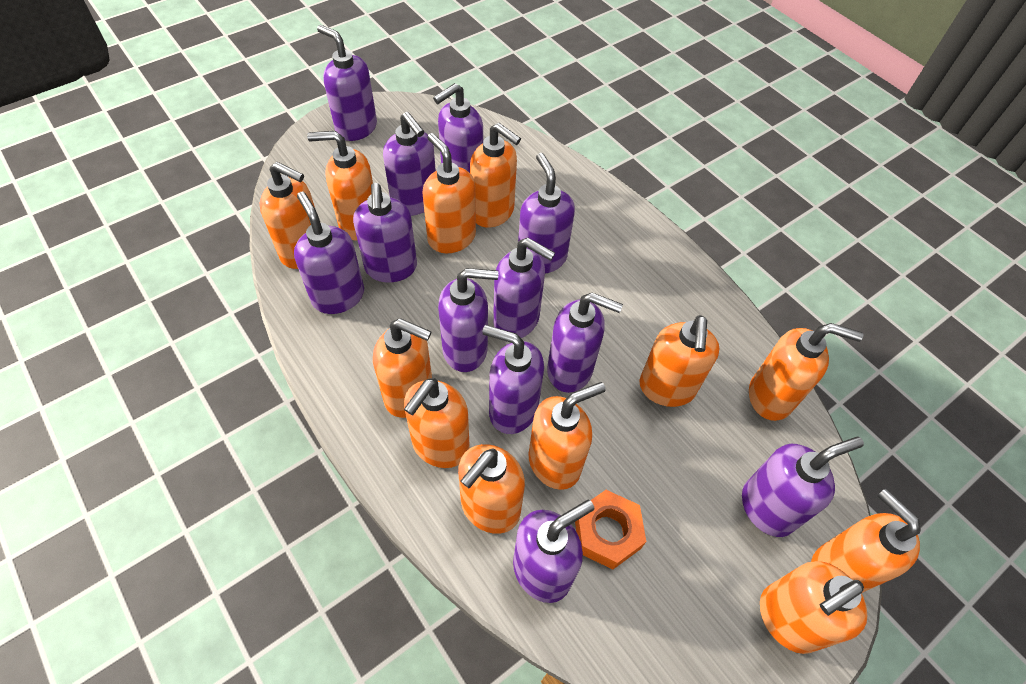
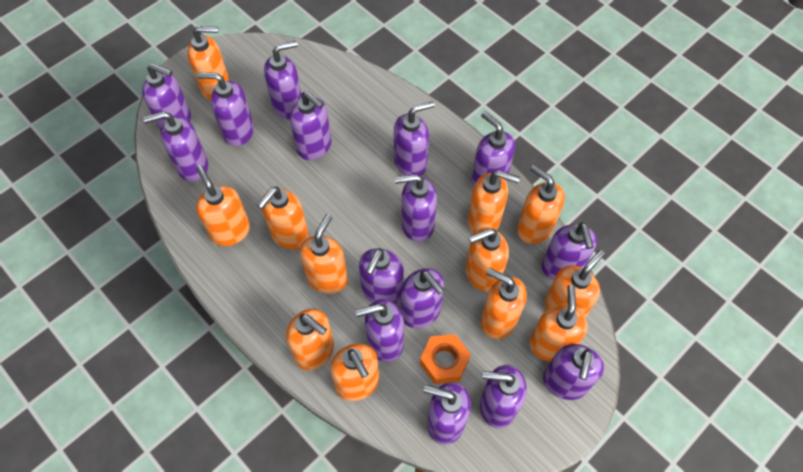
purple soap dispenser: [294,192,364,314] [317,25,377,141] [353,183,417,282] [383,112,436,216] [433,83,483,173] [438,268,499,372] [482,325,544,434] [493,238,555,338] [513,500,595,603] [518,153,575,274] [547,293,623,393] [742,437,864,537] = 12 -> [142,63,191,131] [143,111,208,182] [197,72,254,146] [264,41,302,120] [290,91,331,160] [356,298,404,363] [359,248,404,304] [394,101,435,176] [395,174,437,242] [401,268,444,328] [424,382,471,445] [472,112,515,186] [480,365,527,428] [542,222,597,280] [543,344,604,400] = 15

